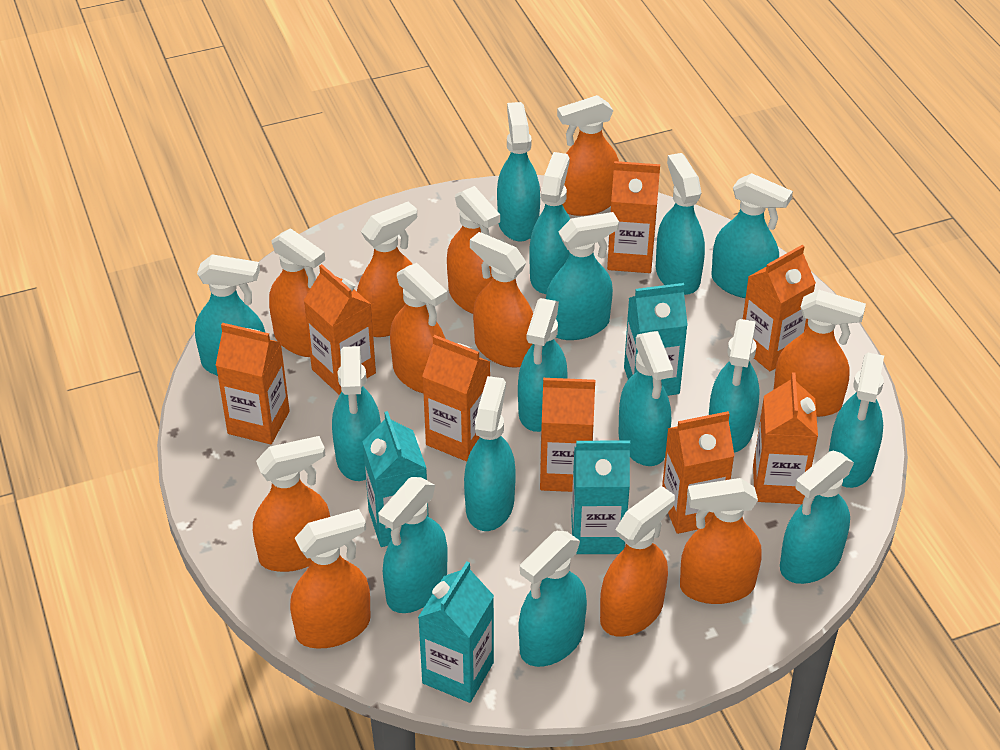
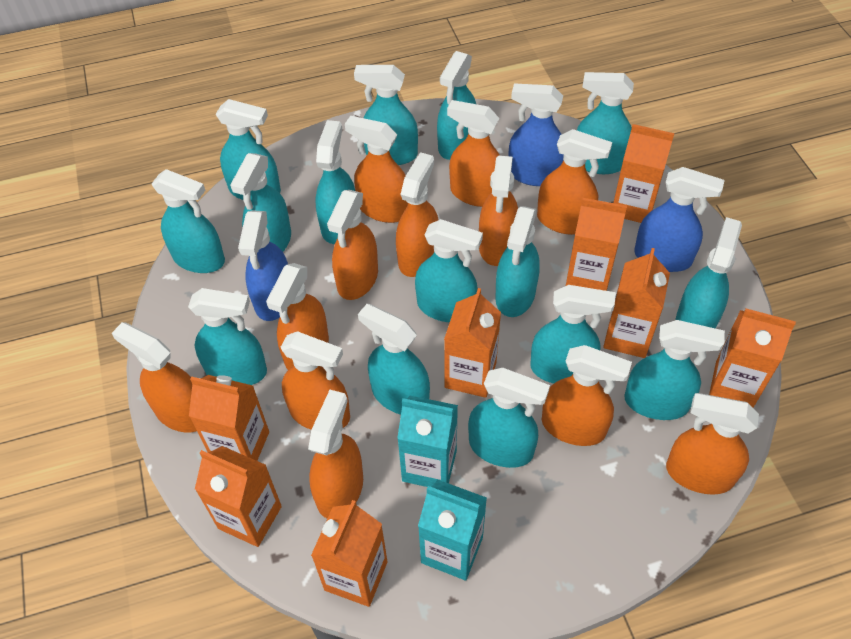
blue spray bottle: none = 0 -> [238,210,288,321] [508,83,564,186] [634,167,725,272] = 3
orange spray bottle: [253,436,330,572] [269,228,325,357] [290,509,371,649] [357,202,417,337] [390,263,448,393] [447,186,500,314] [470,232,533,368] [557,95,619,216] [600,486,675,637] [680,478,762,604] [774,290,866,417] = 11 -> [112,322,197,433] [266,263,329,370] [280,331,350,430] [308,390,363,518] [327,190,378,300] [345,116,408,223] [396,152,439,277] [447,100,500,207] [479,156,518,266] [537,129,612,235] [542,345,632,446] [666,393,759,495] = 12
turquoise carton: [363,411,429,547] [418,561,494,703] [571,440,630,554] [624,283,688,396] = 4 -> [397,396,458,487] [418,480,487,580] = 2

